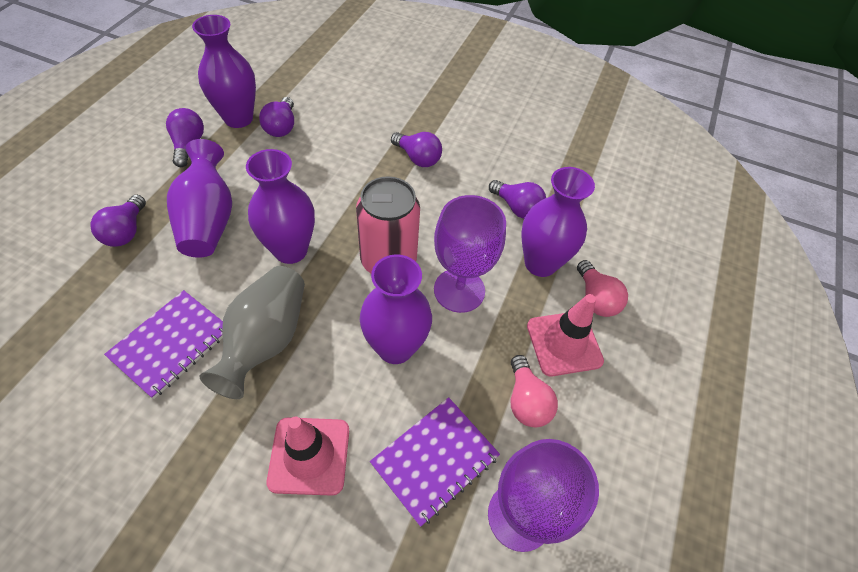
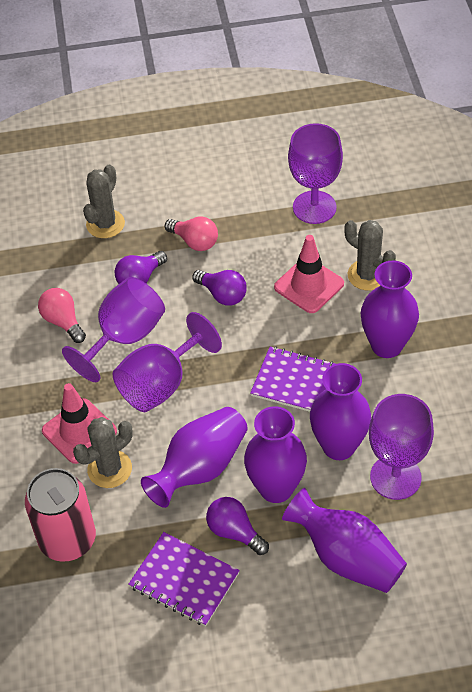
grey cactus: none = 0 -> [73,417,133,488] [83,165,125,238] [344,220,396,291] = 3
grey vase: [200,266,305,399] = 1 -> none = 0
purple goblet: [434,195,506,313] [488,439,599,552] = 2 -> [62,277,165,382] [112,312,222,412] [288,123,343,224] [369,394,434,500] = 4
purple light bulb: [90,195,146,247] [166,108,204,167] [259,97,294,137] [391,132,442,167] [489,180,546,219] = 5 -> [115,251,167,284] [192,270,247,306] [206,497,269,555] = 3

